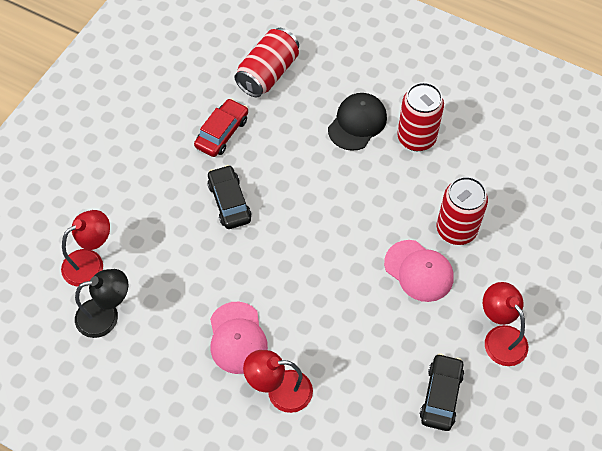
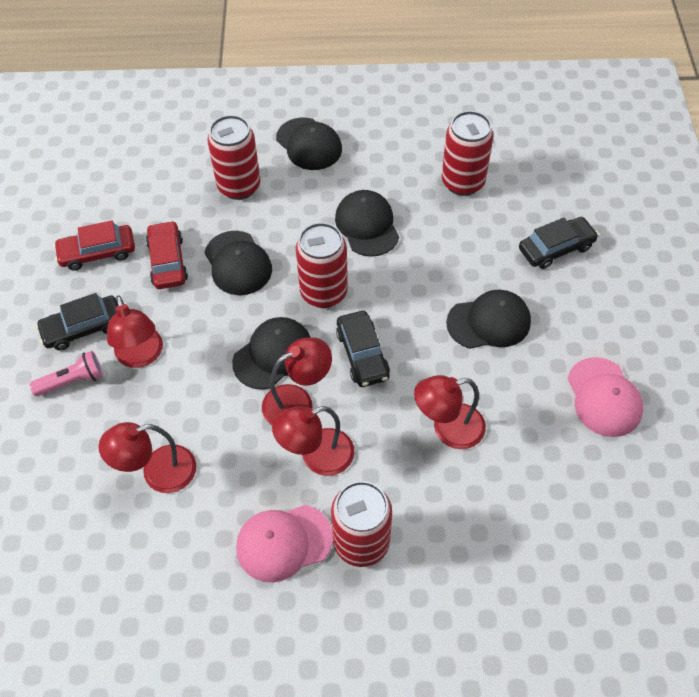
black cap: [328,93,387,151] = 1 -> [204,231,272,295] [232,317,310,390] [276,118,342,170] [335,190,399,257] [446,290,531,349] = 5
black car: [208,165,252,229] [420,353,464,431] = 2 -> [36,293,118,350] [336,311,390,387] [519,217,598,269] = 3
black lamp: [75,269,128,338] = 1 -> none = 0
pink flashlight: none = 0 -> [29,351,103,396] = 1
red can: [235,28,299,97] [397,82,444,151] [437,176,488,245] = 3 -> [207,115,261,200] [295,222,348,308] [331,481,392,567] [442,111,494,196] = 4
red car: [194,98,248,157] = 1 -> [54,220,135,271] [146,221,188,289] = 2
red lamp: [61,210,110,287] [243,350,313,413] [483,282,528,366] = 3 -> [98,422,196,493] [107,295,163,368] [262,337,332,425] [272,406,354,476] [414,375,486,449] = 5

